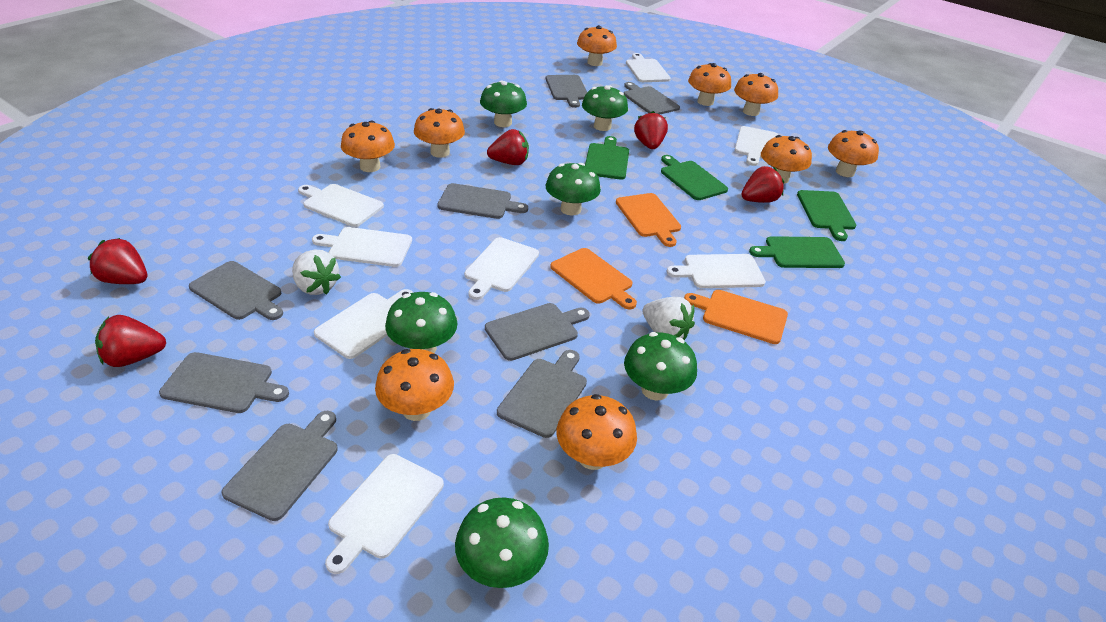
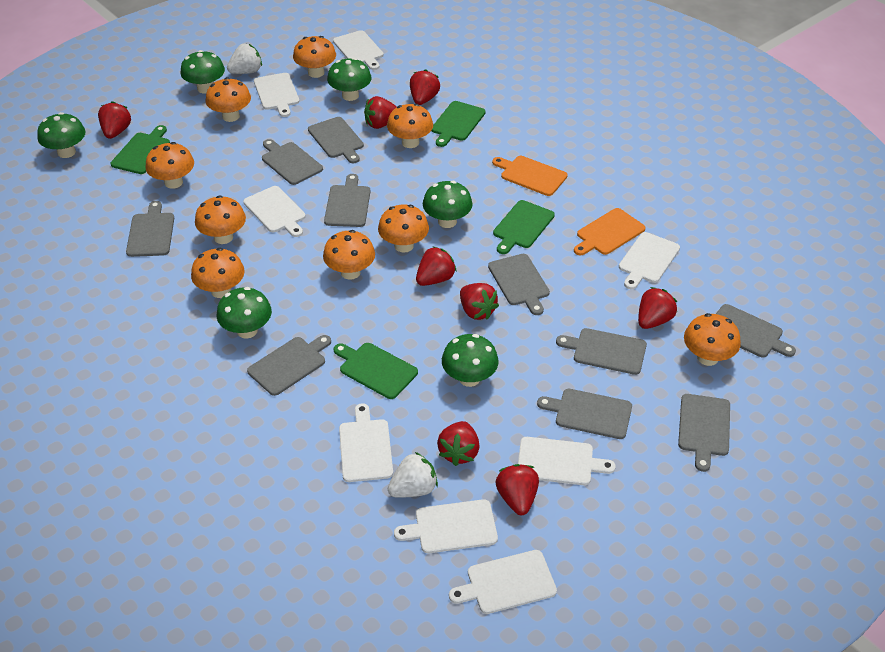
grey cutting board: [159,352,289,413] [189,261,283,320] [221,411,338,521] [437,183,528,219] [485,303,590,361] [497,350,587,438] [546,75,587,108] [624,82,680,115] = 8 -> [126,201,174,257] [247,335,331,396] [262,139,323,185] [308,117,364,163] [324,174,370,227] [488,254,550,315] [537,389,632,439] [556,328,647,375] [678,394,730,472] [716,304,796,358] = 10
orange cutting board: [550,248,637,309] [616,193,681,247] [684,290,788,344] = 3 -> [492,156,568,196] [574,208,646,255] = 2
red strawberry: [88,238,147,284] [95,315,166,367] [487,129,529,165] [634,111,668,149] [741,166,784,203] = 5 -> [98,101,131,139] [364,96,397,129] [410,69,440,105] [416,246,457,286] [437,421,480,466] [460,283,499,320] [496,464,539,515] [638,287,677,329] = 8

